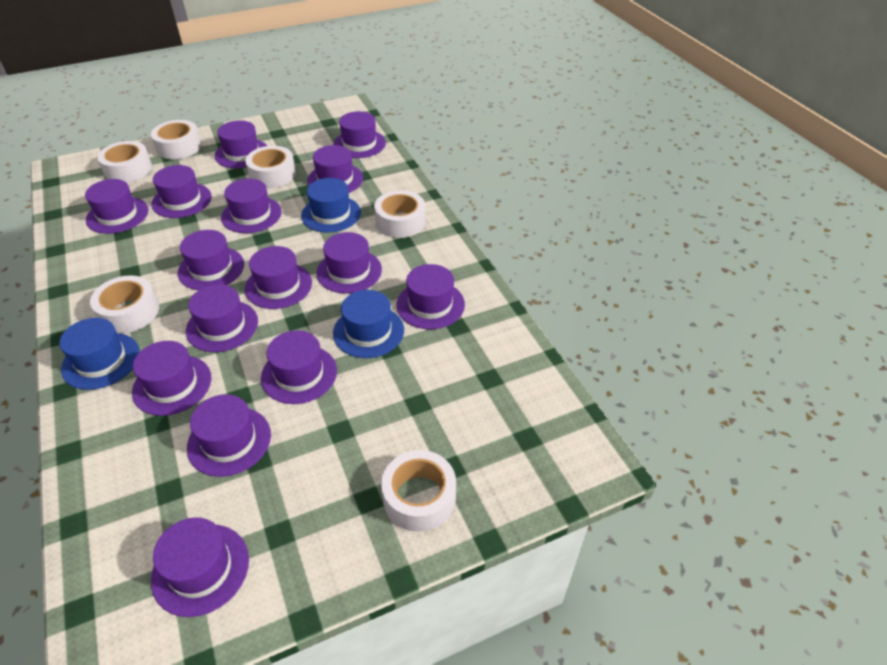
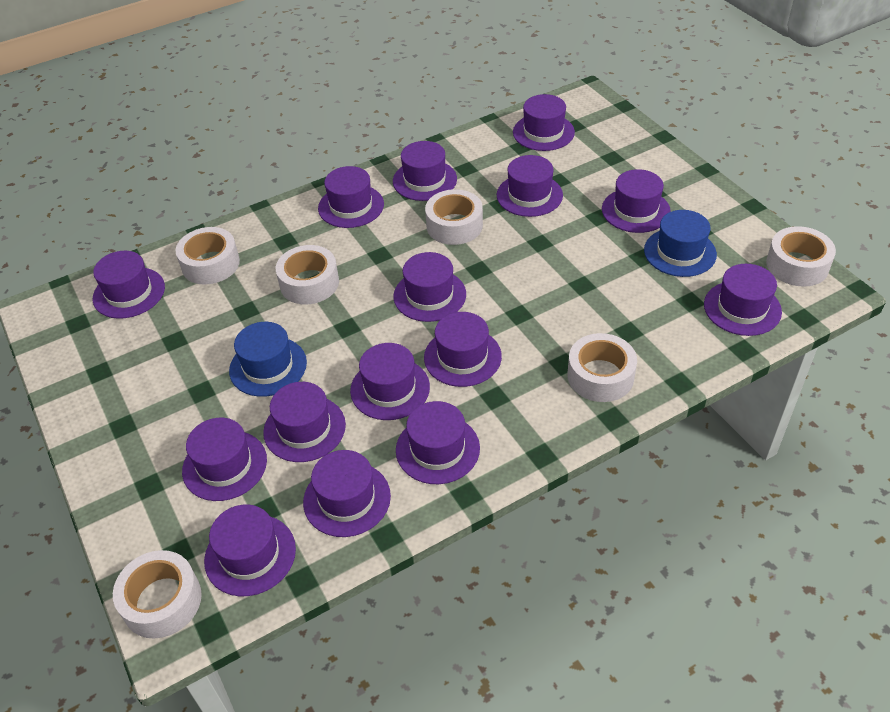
blue hat: [59,318,140,390] [301,178,361,232] [333,290,404,358] = 3 -> [229,322,307,397] [644,210,717,277] = 2

